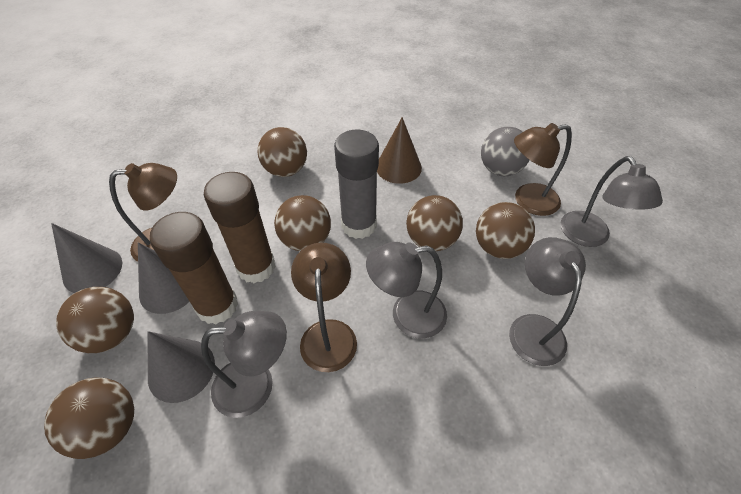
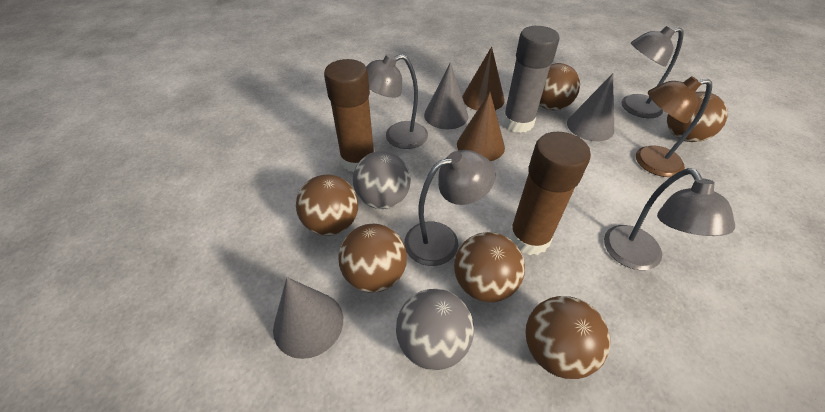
brown cone: [377,117,422,184] = 1 -> [457,92,505,161] [462,46,505,110] = 2
brown lamp: [109,163,177,262] [291,243,357,372] [514,123,572,216] = 3 -> [636,76,712,177] = 1
grey ball: [481,127,529,176] = 1 -> [353,151,411,209] [396,289,474,370] = 2

